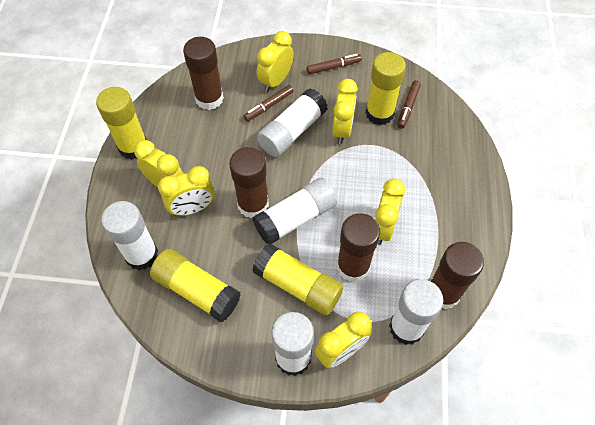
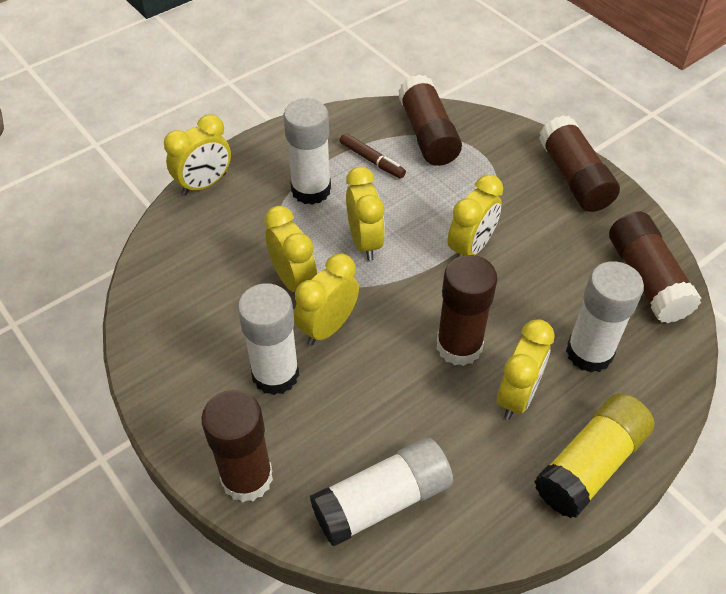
brown glue stick: [183,37,224,110] [229,147,269,219] [337,213,380,282] [431,242,484,310] = 4 -> [201,390,273,502] [398,74,462,166] [437,255,498,366] [539,115,620,212] [609,212,701,323] = 5
brown marker: [244,85,294,121] [307,54,362,75] [397,80,421,129] = 3 -> [340,133,406,179] = 1
white glue stick: [101,201,158,270] [252,178,338,244] [257,88,328,157] [271,312,314,376] [389,279,443,345] = 5 -> [238,283,299,395] [283,98,331,205] [310,438,453,546] [566,261,644,373] = 4
yellow glue stick: [96,87,147,160] [150,249,240,322] [252,243,344,316] [366,52,406,125] = 4 -> [534,393,655,518] = 1

